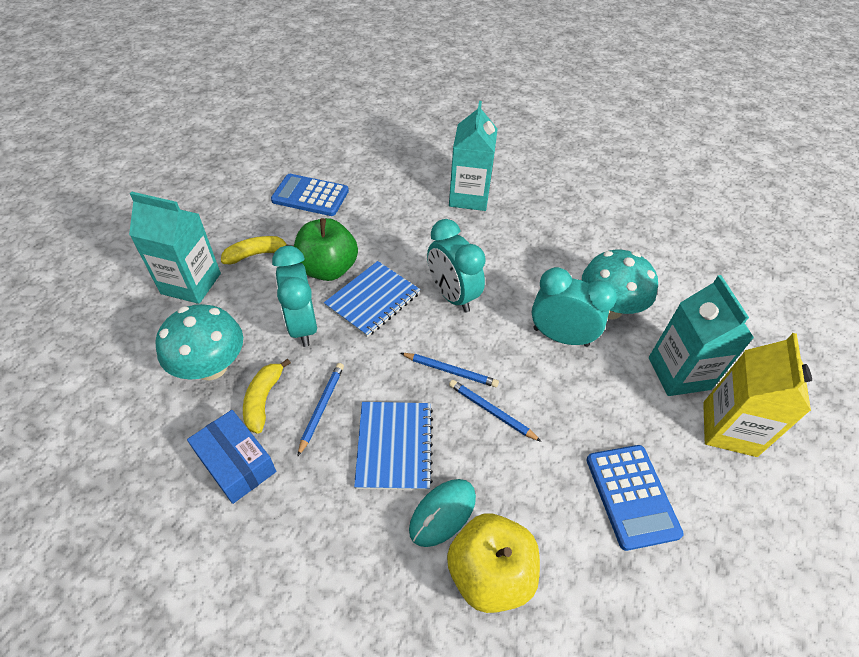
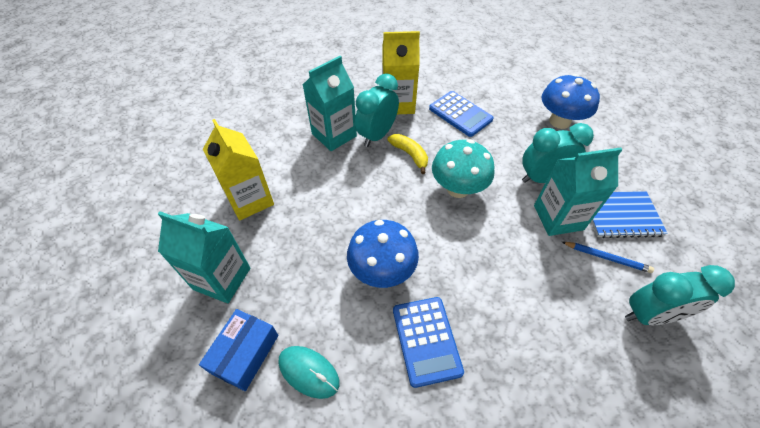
blue mushroom: none = 0 -> [347,220,419,288] [542,74,600,129] = 2
blue notebook: [324,261,420,337] [354,402,433,490] = 2 -> [591,191,668,238] = 1
blue pencil: [297,363,344,457] [401,353,499,387] [449,380,542,442] = 3 -> [562,242,654,273] = 1
green apple: [294,218,358,281] = 1 -> none = 0
turquoise mushroom: [156,304,243,380] [582,250,658,320] = 2 -> [432,139,494,198] = 1
yellow apple: [447,514,540,613] = 1 -> none = 0
yellow banana: [221,236,294,264] [243,358,291,434] = 2 -> [388,134,428,174] = 1
yellow carton: [703,333,812,457] = 1 -> [203,119,274,220] [382,31,420,114] = 2

